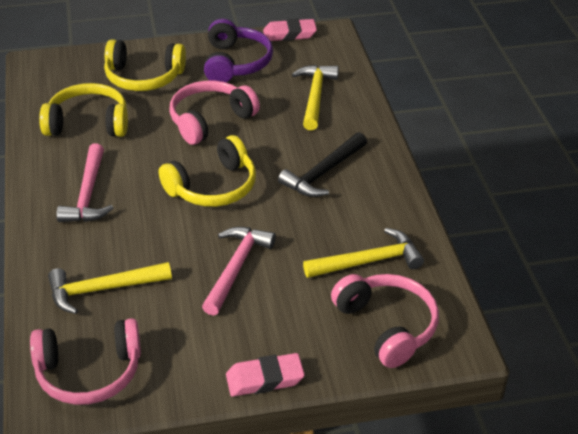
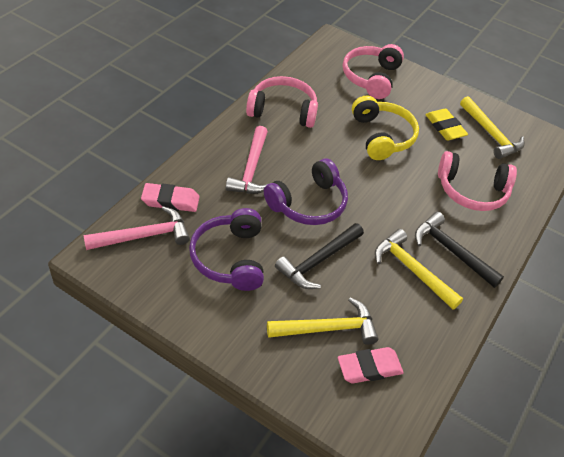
black hammer: [278,132,367,197] = 1 -> [275,223,364,289] [415,212,504,288] = 2
purple headphones: [204,19,273,82] = 1 -> [189,208,264,291] [264,158,348,225] = 2
yellow eraser: none = 0 -> [425,109,468,140] = 1
yellow headphones: [39,83,128,137] [104,39,186,91] [159,135,256,207] = 3 -> [352,95,419,160] = 1

